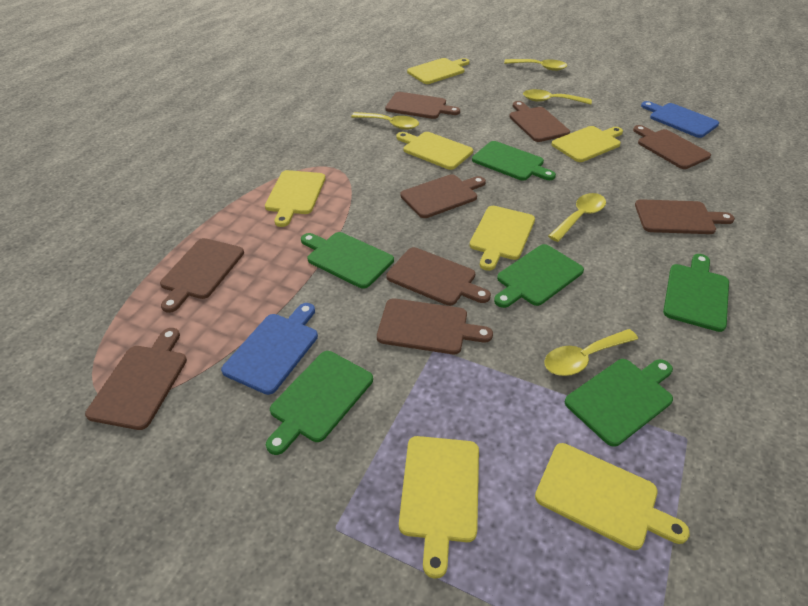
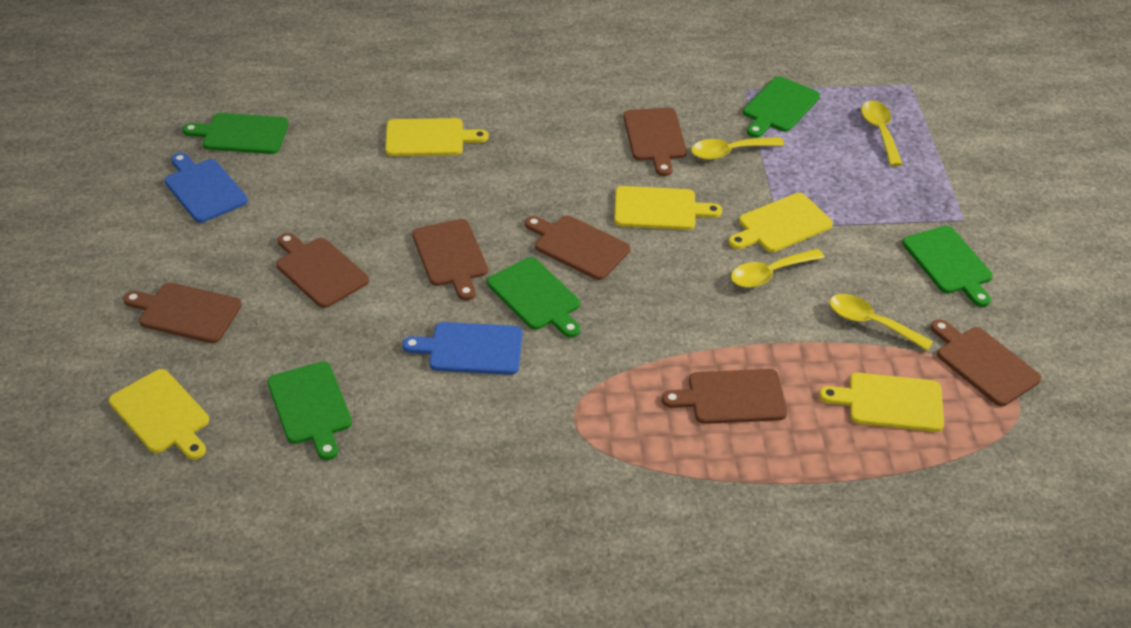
brown cutting board: [85,328,187,430] [160,238,244,313] [377,298,493,354] [385,92,460,119] [386,247,491,306] [400,174,486,218] [509,101,570,142] [633,125,711,169] [635,199,735,234] = 9 -> [123,282,242,343] [276,233,369,308] [412,219,488,301] [525,216,630,280] [624,108,687,176] [662,369,787,424] [931,319,1041,406] = 7
green cutting board: [266,351,373,455] [301,232,394,288] [472,141,556,181] [494,244,584,308] [565,359,673,447] [663,254,729,332] = 6 -> [182,113,288,154] [267,361,352,460] [487,257,580,338] [743,76,820,138] [902,226,993,307] = 5
yellow cutting board: [265,170,325,227] [396,132,473,170] [399,436,479,579] [407,58,469,84] [469,206,535,271] [535,443,690,550] [551,126,623,162] = 7 -> [109,369,209,460] [385,118,489,156] [614,186,722,230] [729,193,833,252] [819,373,944,432] = 5
yellow spoon: [351,112,419,130] [504,59,567,71] [523,89,592,105] [545,329,638,376] [548,193,606,242] = 5 -> [691,137,784,160] [731,249,824,288] [829,294,933,351] [861,101,903,166] = 4

